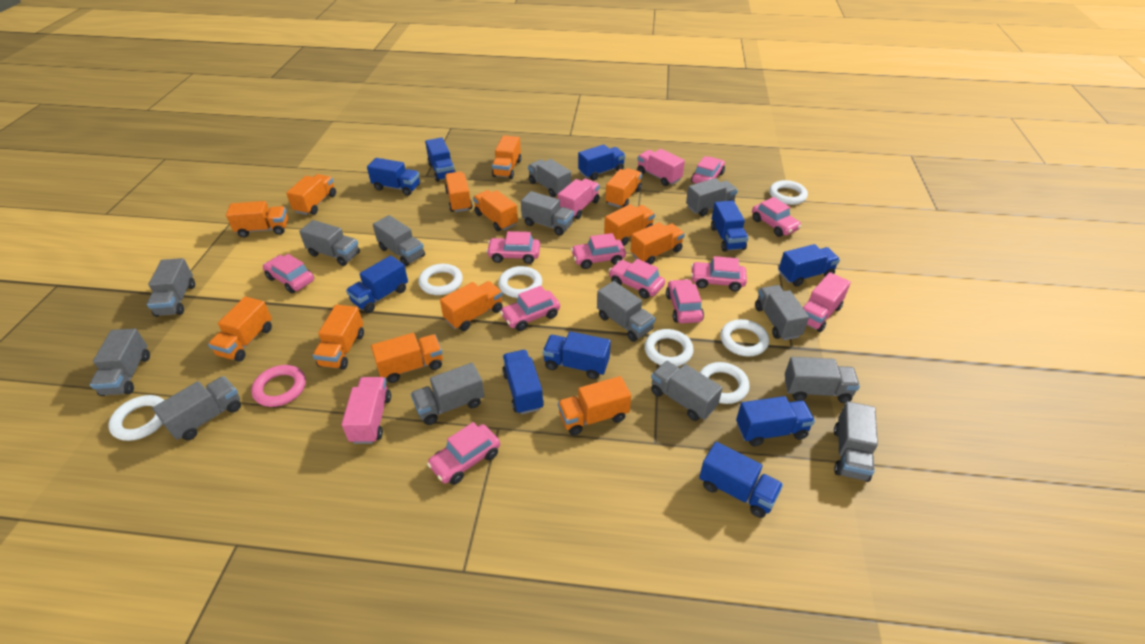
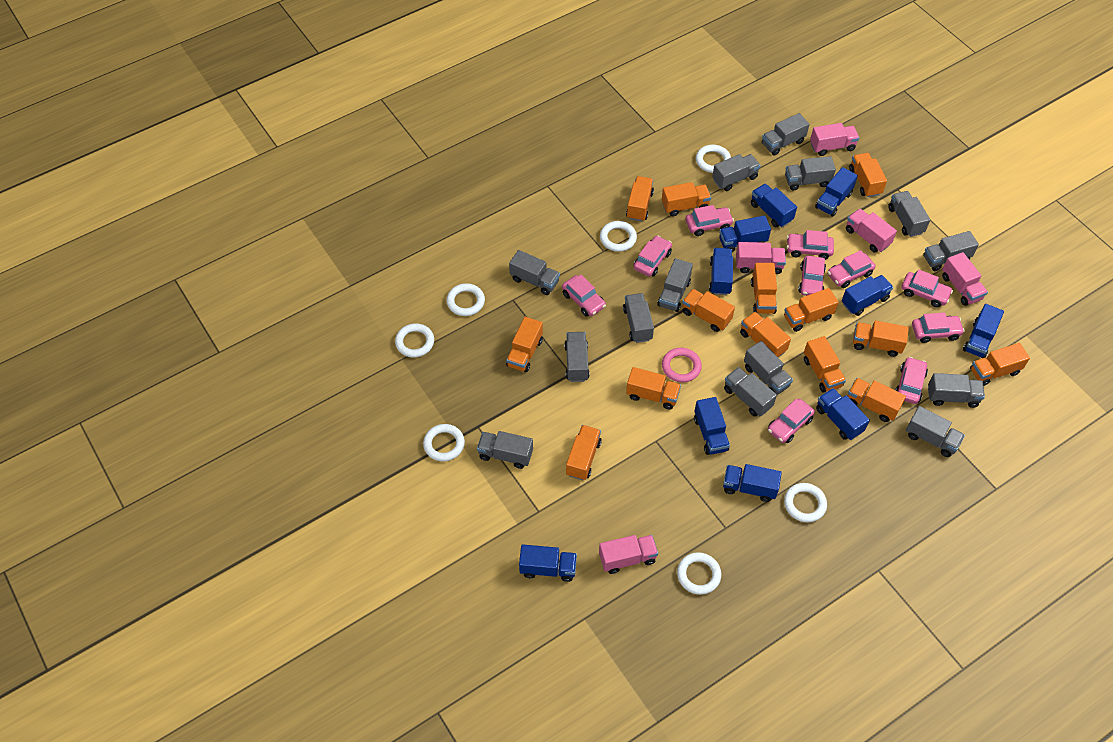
orange truck: [208,297,272,362] [226,201,288,237] [286,174,336,215] [313,304,364,370] [371,333,443,383] [440,281,503,331] [445,172,472,212] [473,190,518,231] [492,135,521,179] [558,376,631,436] [604,204,655,246] [605,168,642,208] [630,222,685,264] = 13 -> [506,317,543,372] [566,425,602,480] [626,176,654,222] [626,367,681,410] [662,182,711,217] [682,289,735,332] [740,312,791,357] [751,263,777,314] [784,288,839,332] [804,336,846,392] [848,378,906,422] [849,153,887,197] [853,321,909,357] [970,343,1030,386] = 14
pink truck: [342,377,391,444] [558,179,600,219] [637,149,685,186] [803,272,851,332] = 4 -> [599,535,658,574] [736,242,786,274] [810,123,859,156] [846,208,897,253] [942,252,988,306] = 5

